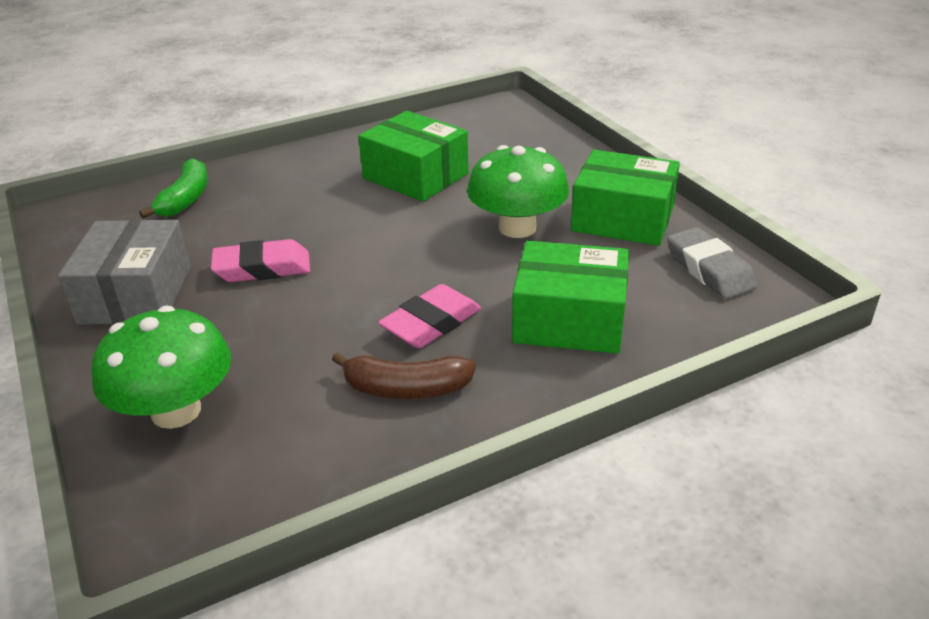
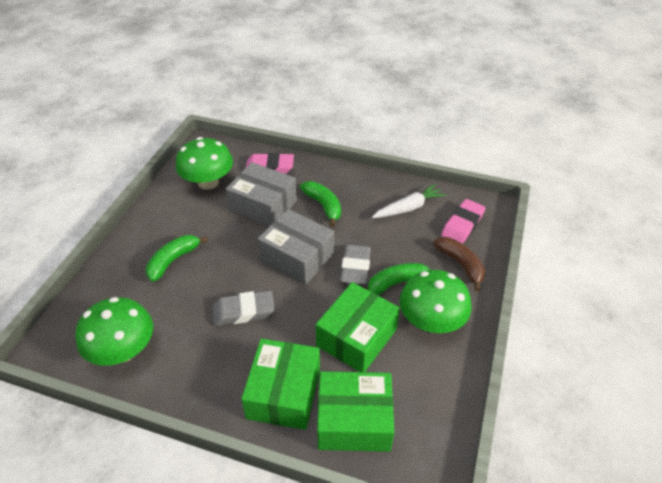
green banana: [139,158,208,219] = 1 -> [146,235,208,282] [300,181,341,227] [368,263,430,295] = 3
green mushroom: [91,306,231,429] [467,145,569,238] = 2 -> [75,297,153,366] [176,137,233,190] [400,270,472,333] = 3
grey box: [58,220,191,325] = 1 -> [226,162,297,227] [258,209,334,285] = 2
grey eraser: [667,227,757,299] = 1 -> [213,291,275,326] [340,244,371,285] = 2
white carrot: none = 0 -> [372,184,446,218] = 1

